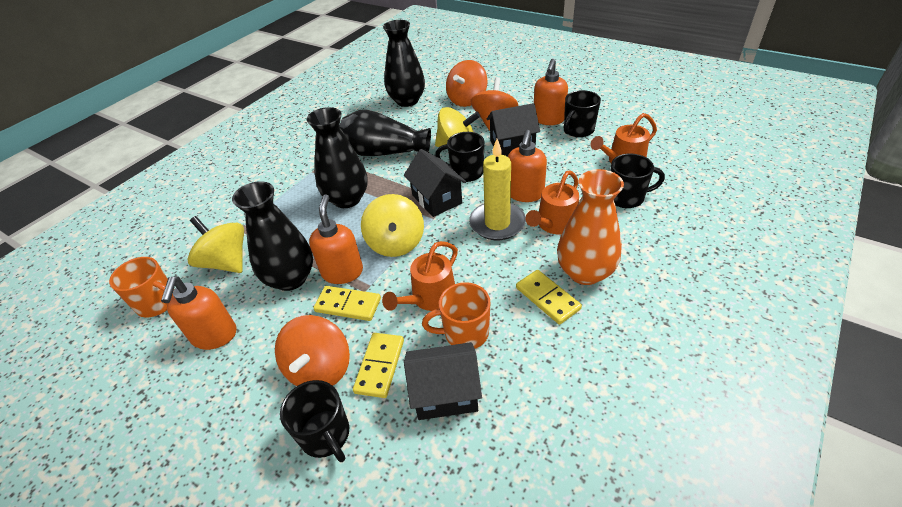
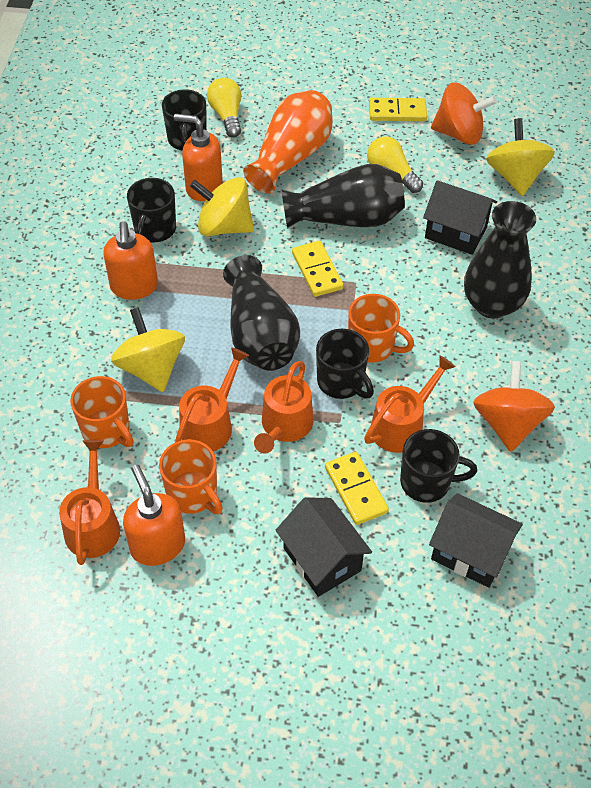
black vase: [232,181,313,291] [307,107,368,208] [340,110,431,156] [383,20,425,107] = 4 -> [223,255,300,371] [282,164,405,228] [464,201,536,319] = 3
orange mug: [109,257,174,318] [422,282,491,349] = 2 -> [70,376,134,448] [159,439,223,514] [348,294,414,363] = 3
orange soap dispenser: [161,276,236,350] [309,194,363,284] [508,130,547,202] [534,59,568,125] = 4 -> [103,221,158,300] [123,464,185,566] [174,113,223,201] = 3
orange spinning top: [275,315,350,386] [446,60,487,107] [470,77,519,131] = 3 -> [431,82,497,145] [473,361,555,452] = 2
orange watering can: [382,241,458,311] [526,171,579,234] [590,113,657,163] = 3 -> [59,440,120,565] [175,348,249,451] [254,361,313,454] [364,355,456,453] = 4
yellow candle: [469,139,526,240] = 1 -> none = 0
yellow light bulb: none = 0 -> [207,78,241,138] [367,136,423,193] = 2

